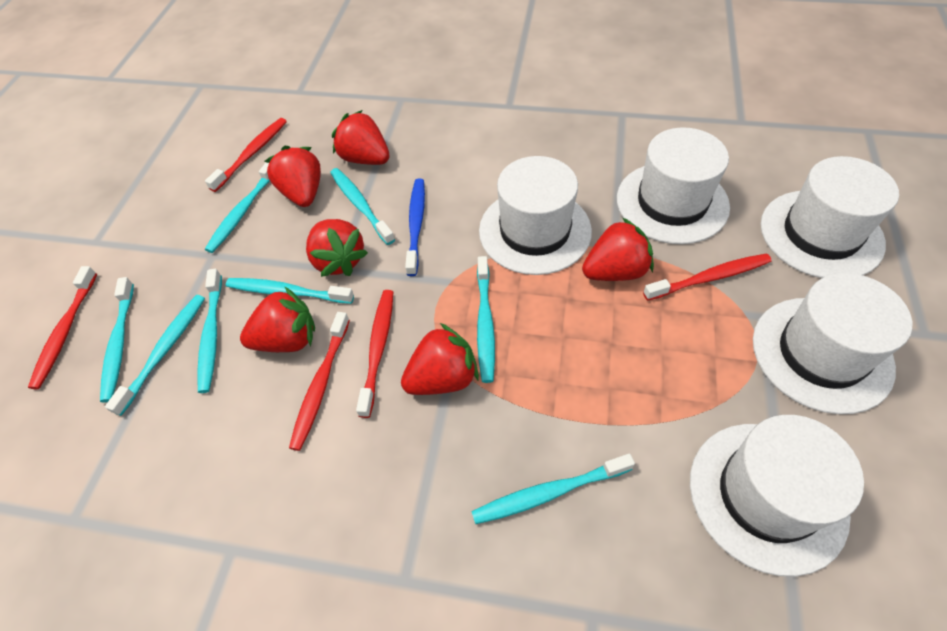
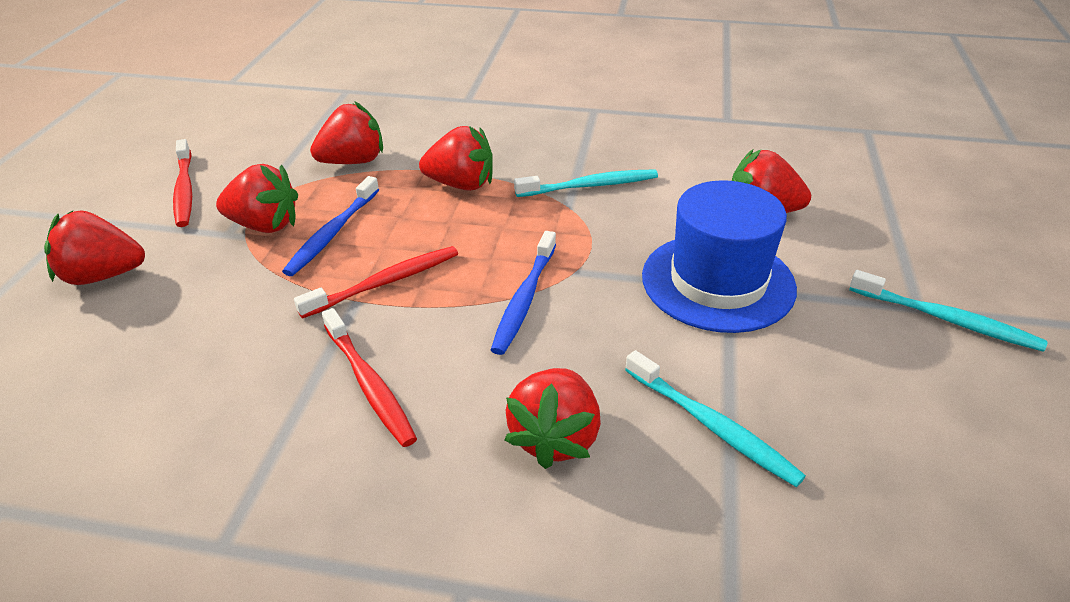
blue hat: none = 0 -> [642,180,797,333] = 1
blue toothbrush: [405,178,425,276] = 1 -> [282,176,379,276] [491,231,556,355] = 2
red toothbrush: [28,266,97,389] [205,118,287,192] [289,312,350,451] [356,290,393,418] [643,253,772,301] = 5 -> [173,139,192,227] [294,246,458,319] [322,308,417,447] = 3
turquoise toothbrush: [100,277,134,402] [105,295,205,416] [197,269,222,393] [205,162,270,253] [226,278,354,304] [330,168,395,245] [471,454,635,524] [477,256,495,383] = 8 -> [514,169,658,197] [625,350,806,487] [849,270,1047,352] = 3
white hat: [479,156,592,275] [617,127,730,244] [690,415,864,577] [753,273,912,414] [761,156,899,278] = 5 -> none = 0

